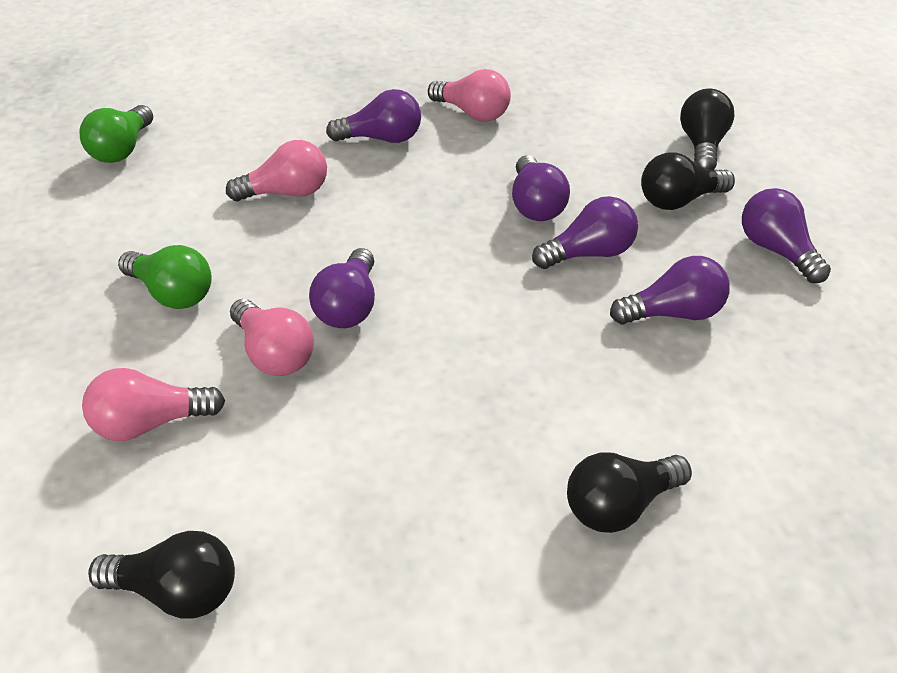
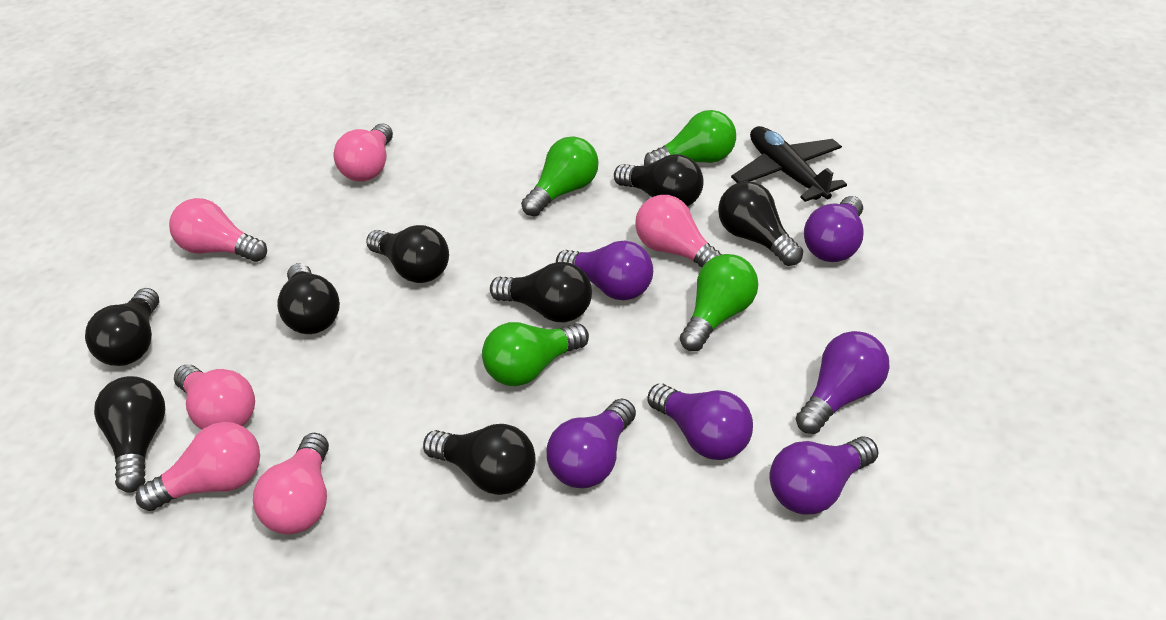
black light bulb: [88,531,235,619] [567,452,692,533] [641,152,735,210] [680,89,734,170] = 4 -> [85,288,159,366] [94,376,165,493] [277,263,340,334] [366,225,449,283] [423,424,536,495] [490,262,592,322] [614,154,704,207] [718,181,803,266] = 8
black plane: none = 0 -> [731,126,847,202] = 1
green light bulb: [79,105,153,163] [118,245,212,309] = 2 -> [482,322,589,386] [521,136,599,216] [644,110,736,166] [680,254,758,351] = 4
pink light bulb: [82,368,225,441] [226,140,327,201] [230,299,314,376] [428,69,511,122] = 4 -> [135,422,260,511] [169,198,267,262] [174,364,255,430] [253,433,329,534] [334,123,393,181] [635,195,722,267] = 6

